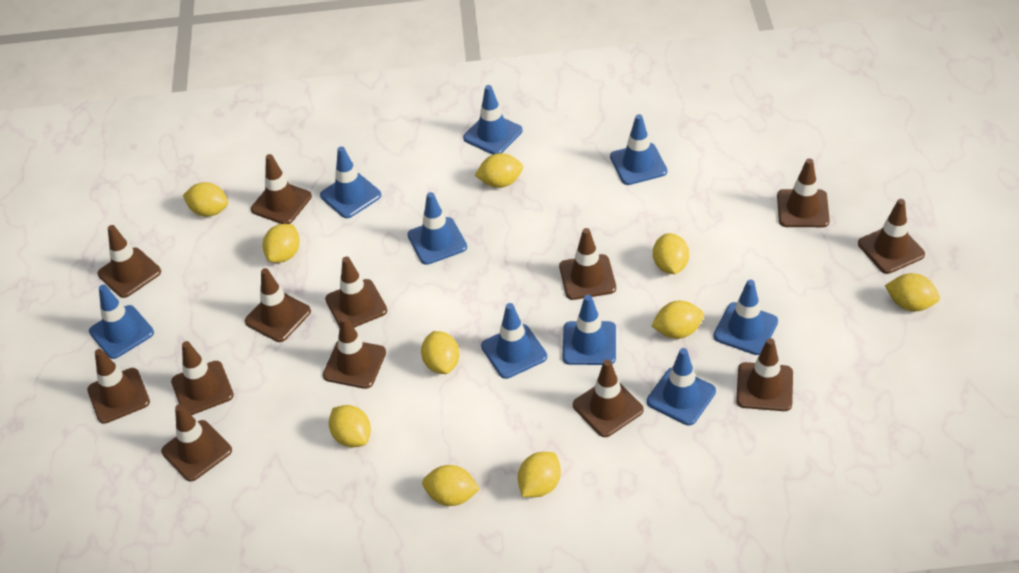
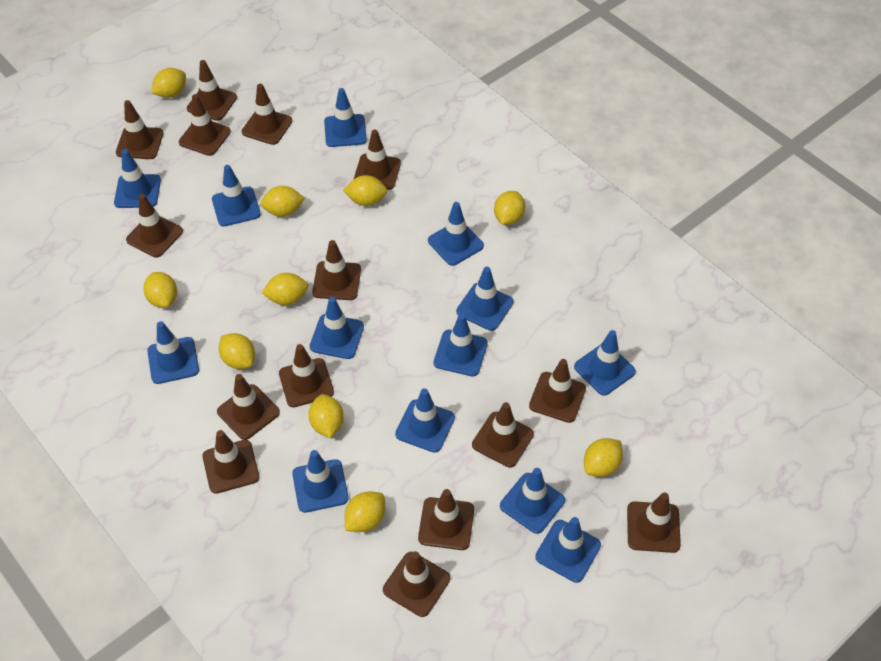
blue traffic cone: [89,285,154,359] [320,146,381,218] [407,192,467,265] [463,85,522,155] [481,303,547,379] [563,295,616,365] [610,114,667,185] [647,348,716,425] [713,280,778,355] = 9 -> [114,149,161,208] [147,321,199,384] [212,165,261,227] [292,450,349,513] [310,297,364,359] [324,88,367,147] [395,388,455,453] [428,202,484,266] [434,314,488,376] [456,267,513,331] [500,468,565,534] [535,517,601,583] [574,330,636,396] = 13
brown traffic cone: [87,349,150,424] [97,225,161,298] [161,404,232,482] [171,341,234,415] [245,268,311,342] [251,154,312,224] [323,316,386,389] [325,257,387,328] [559,228,616,300] [573,359,644,437] [736,338,793,411] [777,158,830,227] [858,199,925,274] = 13 -> [116,100,164,159] [126,194,183,258] [179,94,231,156] [187,60,237,121] [203,430,259,494] [217,374,280,440] [242,84,292,145] [279,344,334,407] [312,240,361,300] [354,129,401,190] [383,551,450,617] [418,489,474,550] [472,402,534,468] [529,359,586,423] [627,492,681,553] = 15

